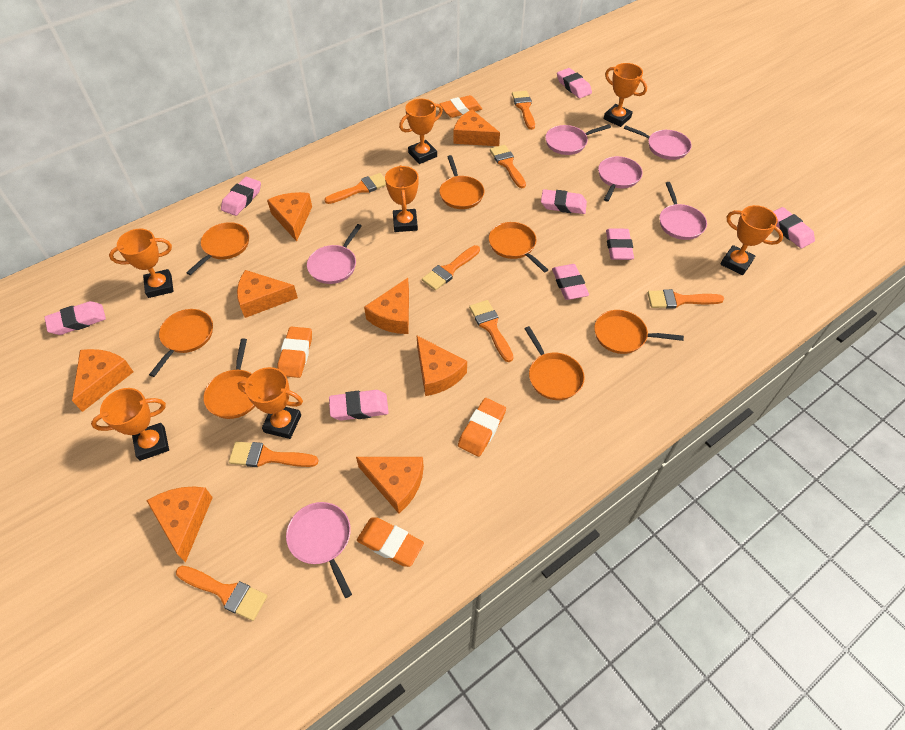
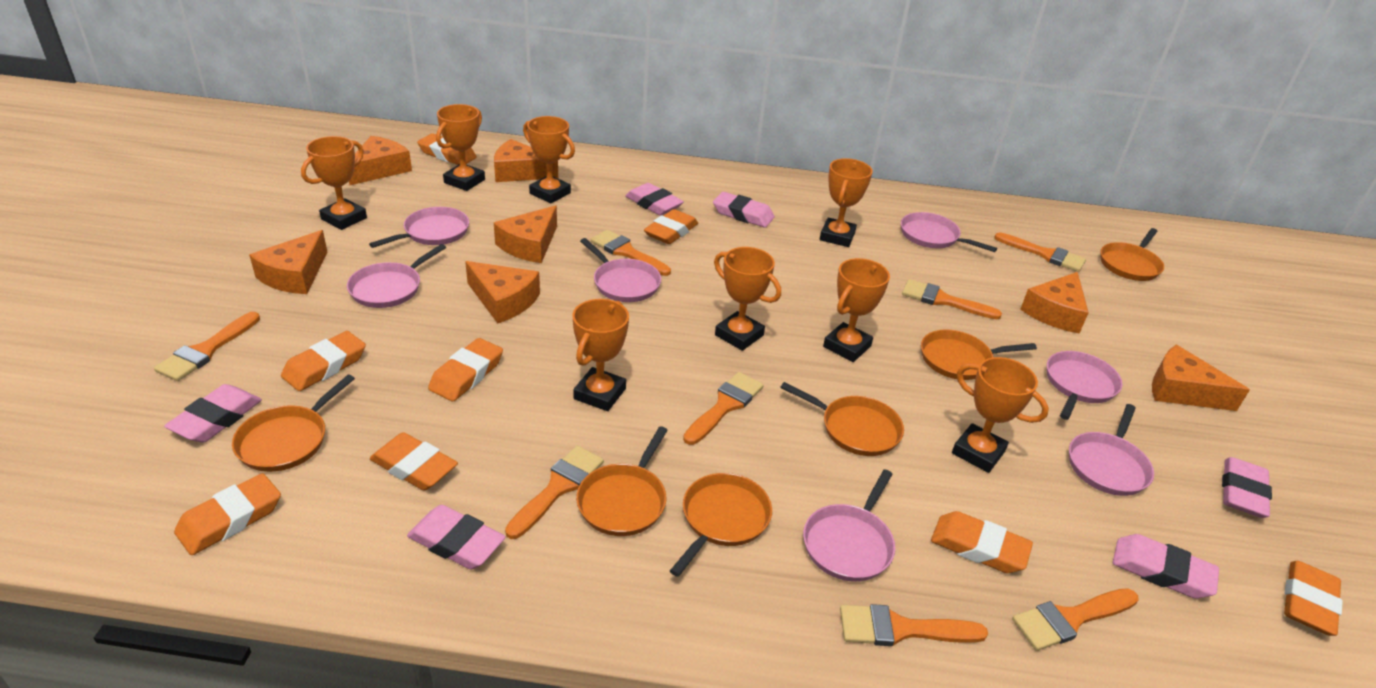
orange cheese: [72,349,133,412] [146,486,213,563] [237,270,298,318] [267,192,312,241] [356,457,424,513] [364,278,409,334] [416,335,467,396] [454,110,500,146] = 8 -> [249,230,327,294] [349,136,412,185] [465,261,540,323] [494,139,558,182] [494,205,557,263] [1020,272,1089,334] [1152,345,1250,411] = 7
orange eraser: [278,327,312,378] [357,517,424,567] [440,95,482,118] [458,398,506,457] = 4 -> [174,473,281,555] [281,331,366,391] [370,432,458,491] [417,133,477,165] [428,338,503,401] [644,209,698,244] [931,511,1033,573] [1284,561,1343,636] = 8
orange pan: [149,309,213,377] [186,222,249,275] [203,339,255,419] [439,155,484,209] [489,222,548,273] [524,326,585,400] [594,310,684,354] = 7 -> [232,374,355,472] [576,426,668,536] [670,473,772,577] [780,382,904,456] [921,329,1037,380] [1100,228,1164,281] = 6
orange trophy: [91,388,169,461] [109,229,174,298] [238,367,303,439] [385,165,419,232] [399,99,443,164] [604,63,647,127] [720,205,783,275] = 7 -> [301,136,367,230] [436,104,485,191] [523,116,575,203] [572,299,629,411] [714,247,781,351] [820,158,873,247] [823,258,890,362] [952,357,1049,473] = 8
pink eraser: [44,301,106,335] [221,177,261,216] [329,390,389,421] [541,189,587,214] [552,264,589,300] [557,68,592,98] [606,228,634,260] [773,207,815,248] = 8 -> [164,384,262,443] [407,505,506,569] [625,183,684,215] [713,192,775,228] [1113,534,1219,598] [1222,457,1272,518] = 6
pink pan: [286,502,352,598] [307,224,362,284] [545,124,611,155] [598,156,643,202] [624,125,692,160] [660,182,707,240] = 6 -> [347,244,446,308] [369,207,469,248] [580,238,661,302] [803,469,895,582] [901,212,997,252] [1047,351,1123,420] [1069,404,1154,496] = 7

